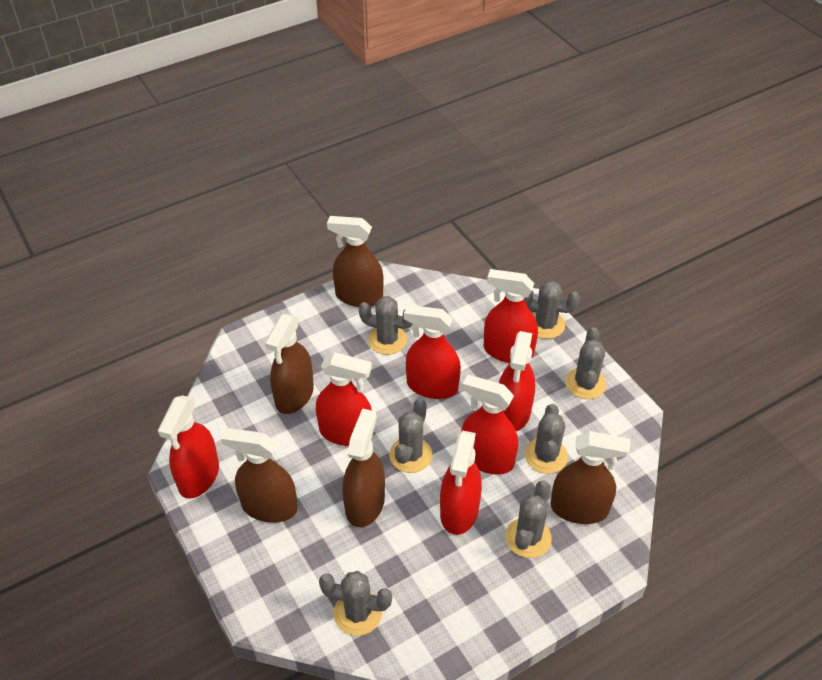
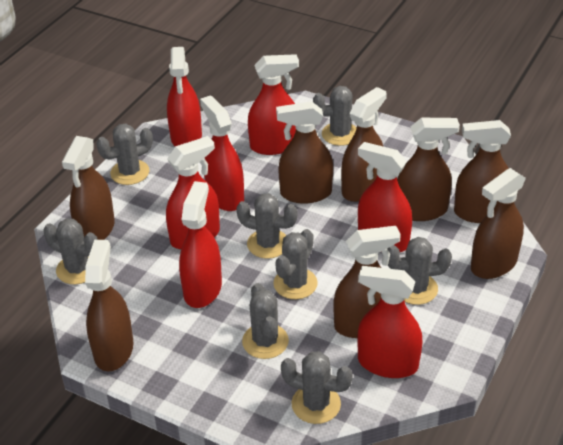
brown spray bottle: [221,428,298,523] [265,314,314,414] [327,216,384,307] [342,408,385,527] [551,431,630,524] = 5 -> [62,136,115,240] [85,240,133,372] [276,101,333,204] [333,226,401,338] [341,87,387,202] [397,118,460,221] [454,120,511,223] [471,168,526,279] = 8
grey cactus: [319,571,392,636] [359,296,413,355] [389,399,432,473] [505,480,552,558] [525,281,580,339] [525,404,568,474] [565,327,606,399] = 7 -> [43,218,98,284] [96,124,153,185] [236,193,297,259] [242,283,289,359] [273,229,318,299] [281,351,353,424] [313,86,362,146] [387,237,452,305] = 8

